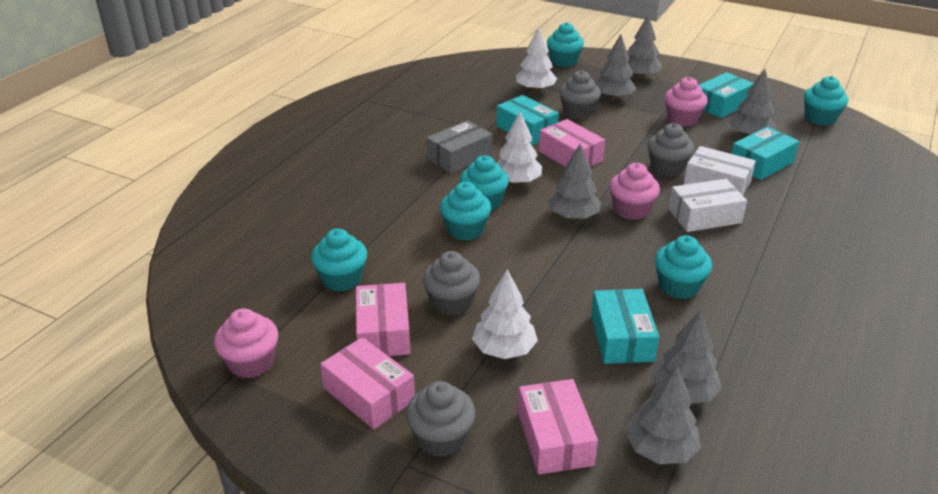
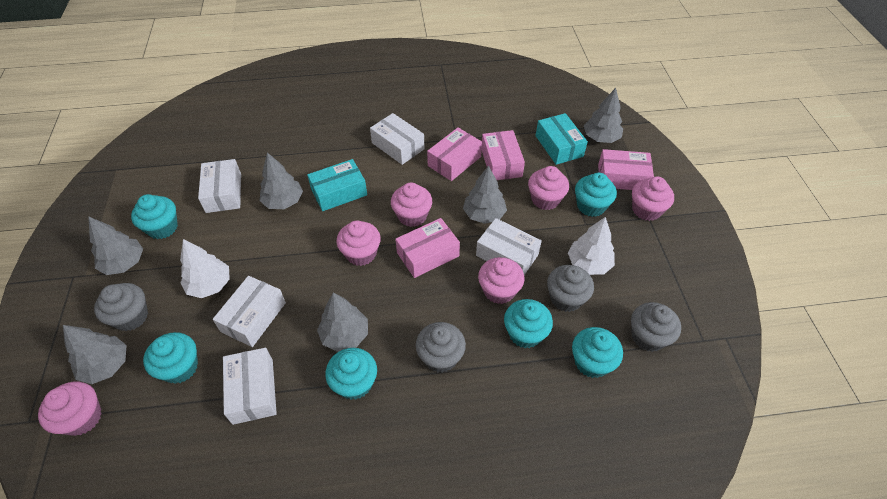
grey box: [426,120,492,174] = 1 -> none = 0
pink cupcake: [214,308,278,378] [609,163,660,220] [665,77,708,127] = 3 -> [38,382,102,436] [336,220,381,266] [391,183,432,227] [478,257,524,304] [528,166,569,210] [632,177,674,221] = 6
turquoise box: [496,95,559,145] [591,289,659,364] [699,72,753,118] [731,127,799,180] = 4 -> [307,159,367,211] [536,113,588,165] = 2
white box: [668,179,747,232] [683,146,756,195] = 2 -> [198,159,241,213] [213,276,286,347] [223,348,277,425] [370,113,425,165] [476,218,542,275] = 5
white tree: [472,269,538,359] [497,112,542,185] [516,27,557,92] = 3 -> [180,239,230,298] [568,217,615,275] = 2

